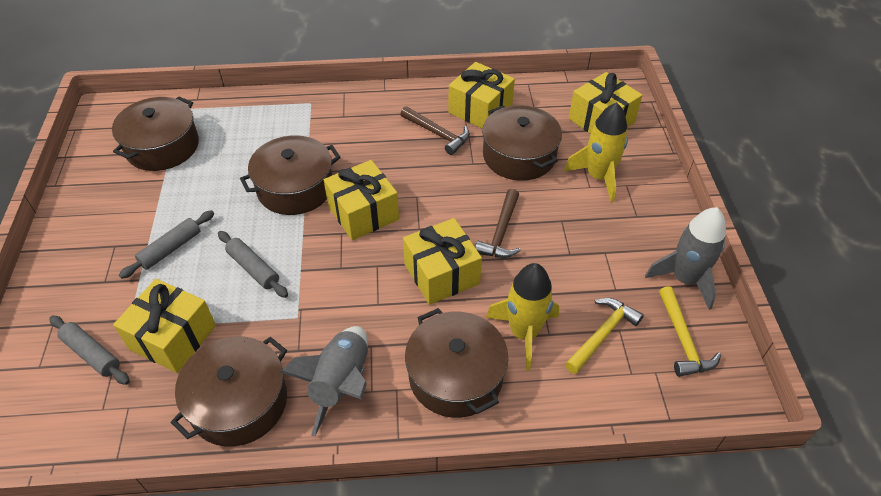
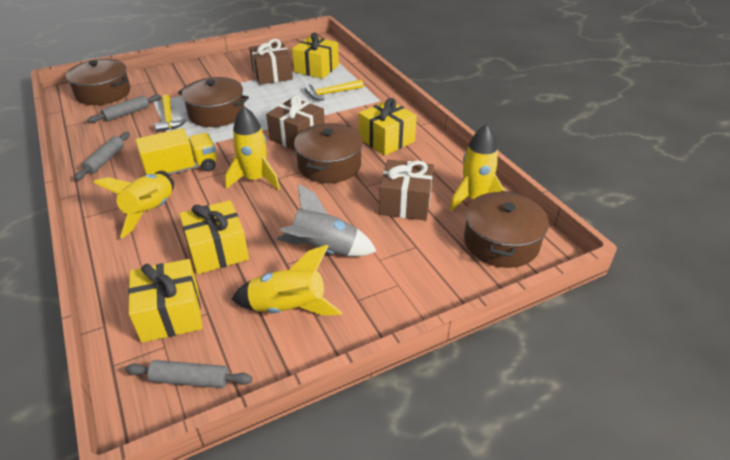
brown gift: none = 0 -> [249,39,293,85] [266,95,325,151] [379,159,434,220] = 3
brown hammer: [400,106,470,155] [475,189,521,258] = 2 -> none = 0
brown pot: [112,97,199,171] [171,336,287,447] [240,135,341,215] [405,308,508,418] [482,105,562,181] = 5 -> [66,59,131,105] [178,77,249,127] [294,123,363,183] [464,191,549,268] = 4
grey rocket: [280,326,368,437] [645,207,726,310] = 2 -> [277,184,377,256] = 1
yellow gift: [113,279,216,373] [324,160,399,240] [403,218,482,305] [448,62,515,129] [569,72,642,134] = 5 -> [128,259,202,343] [179,200,249,274] [292,32,339,79] [359,98,417,156] = 4
yellow rocket: [486,263,559,371] [564,102,628,202] = 2 -> [94,174,174,238] [225,106,280,190] [232,245,342,316] [450,124,505,211] = 4
yellow truck: none = 0 -> [135,128,216,176] = 1

